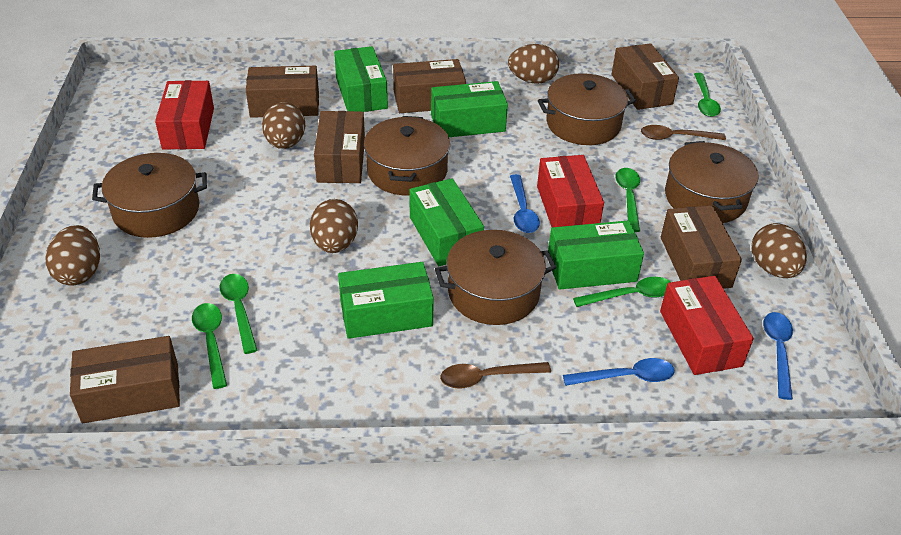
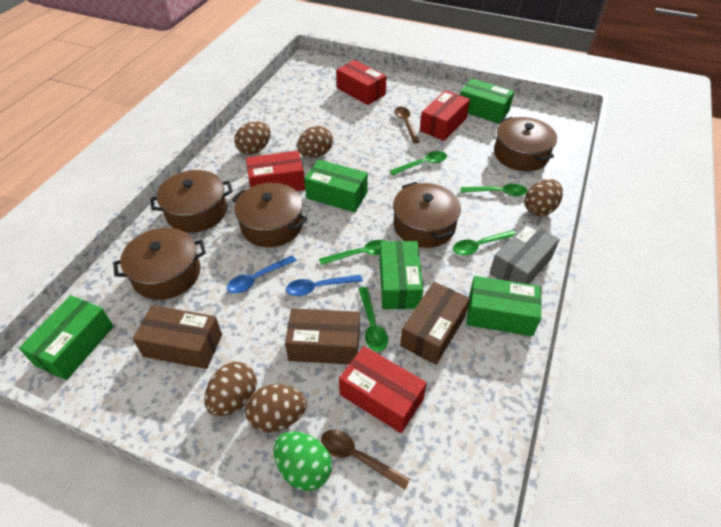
blue spoon: [510,174,540,233] [563,358,675,386] [763,312,793,400] = 3 -> [227,255,297,293] [286,275,363,296] = 2
brown box: [70,336,180,423] [246,66,319,118] [314,111,365,183] [393,59,466,113] [612,43,679,110] [661,205,742,289] = 6 -> [133,305,222,369] [285,308,360,364] [400,282,470,365] = 3
green egg: none = 0 -> [274,431,332,491] = 1
grey box: none = 0 -> [490,222,560,284] = 1
red box: [155,80,214,149] [537,155,604,227] [660,276,754,375] = 3 -> [246,151,305,191] [336,60,387,105] [339,346,427,433] [420,90,470,141] = 4

